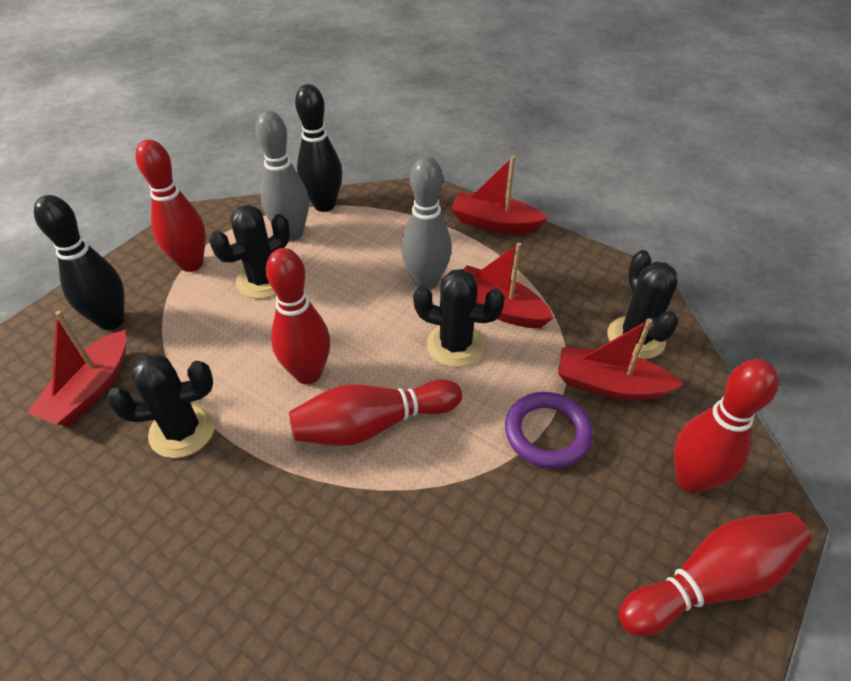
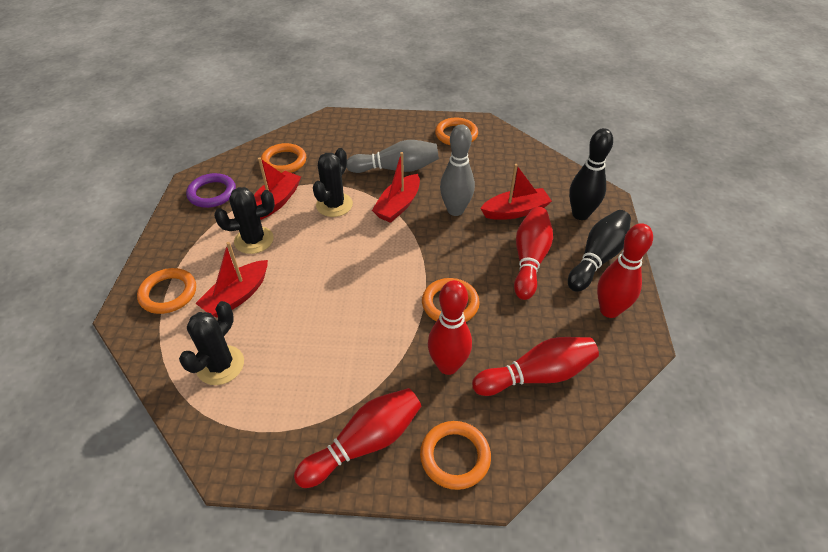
black cactus: [107,355,215,458] [209,205,290,299] [413,269,505,368] [607,250,678,359] = 4 -> [179,301,244,385] [214,187,275,254] [313,148,353,217] = 3
orange ring: none = 0 -> [137,268,196,314] [261,143,306,173] [420,421,491,490] [422,278,480,322] [435,118,478,145] = 5

